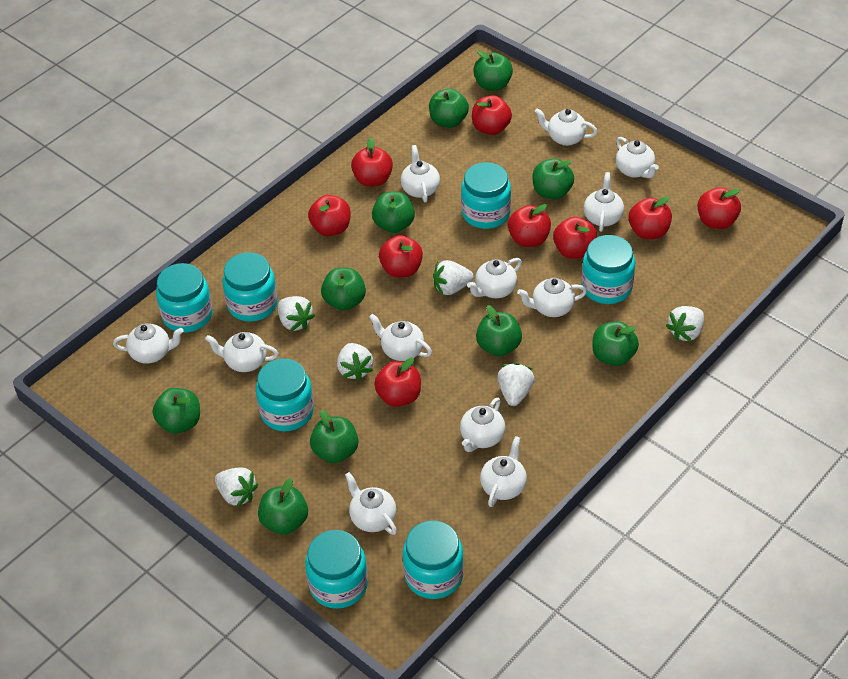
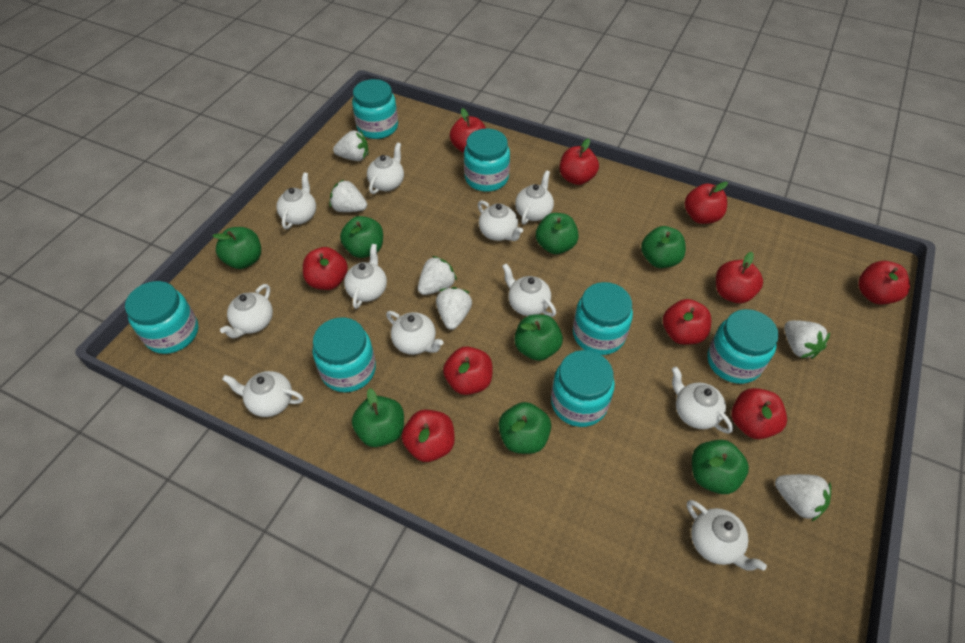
green apple: [153,388,200,434] [258,478,308,534] [310,410,358,463] [321,267,366,311] [372,192,415,233] [429,88,469,128] [473,51,513,91] [476,305,522,356] [532,158,574,199] [592,321,639,366] = 10 -> [213,227,261,269] [340,216,383,258] [352,388,404,447] [498,402,551,454] [514,314,563,361] [536,213,579,254] [641,226,686,268] [692,440,749,494] = 8
red apple: [308,195,351,236] [351,137,393,187] [374,358,421,407] [379,235,423,278] [472,95,512,135] [508,204,551,247] [553,217,597,259] [628,196,672,239] [698,187,741,229] = 9 -> [303,247,348,290] [402,410,455,462] [443,346,492,395] [450,108,486,153] [560,138,599,185] [663,299,711,344] [685,182,728,224] [716,252,763,303] [731,388,787,439] [858,261,910,304] = 10
white teapot: [113,324,184,364] [205,332,279,372] [345,472,397,535] [369,314,432,361] [401,145,440,202] [460,398,505,452] [467,258,522,298] [480,436,527,507] [517,278,587,317] [535,108,597,146] [584,172,624,232] [616,137,659,178] = 12 -> [220,284,273,339] [222,371,304,417] [276,172,316,229] [344,244,387,309] [367,142,404,194] [386,311,444,355] [478,200,523,241] [502,264,556,317] [515,170,554,225] [672,367,733,434] [687,500,767,571] = 11

